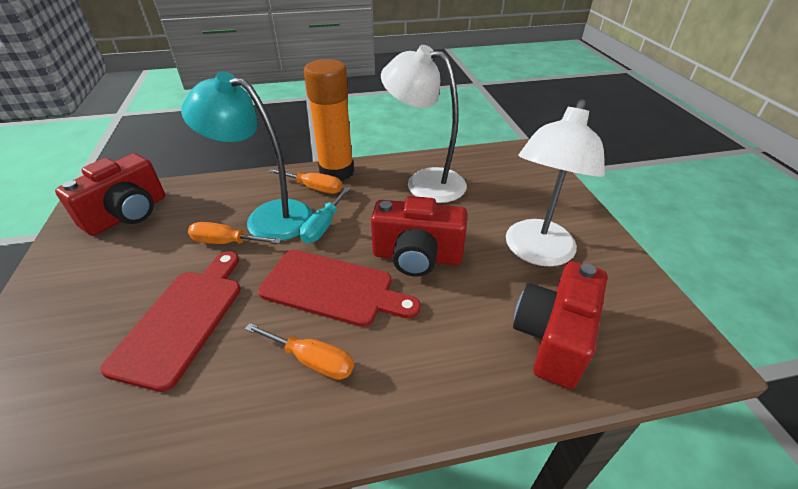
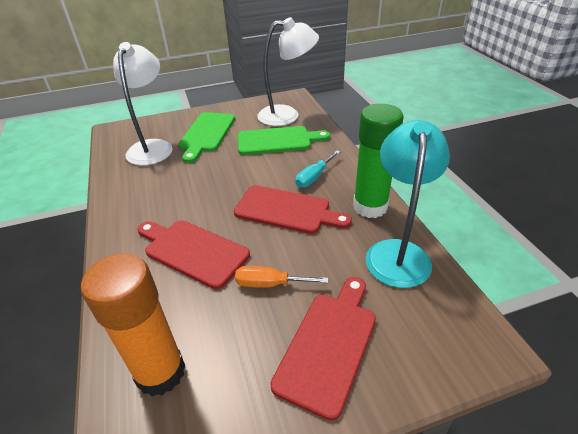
green cutting board: none = 0 -> [178,112,235,163] [238,126,330,155] = 2
green glue stick: none = 0 -> [353,104,404,218] = 1
orange screwdriver: [188,222,282,244] [245,323,354,380] [268,169,342,194] = 3 -> [235,266,328,288] = 1
red camera: [55,154,165,236] [371,196,467,277] [513,261,607,389] = 3 -> none = 0
red cutting board: [100,251,241,392] [258,250,421,327] = 2 -> [137,220,250,289] [234,185,352,234] [270,277,376,421] = 3

